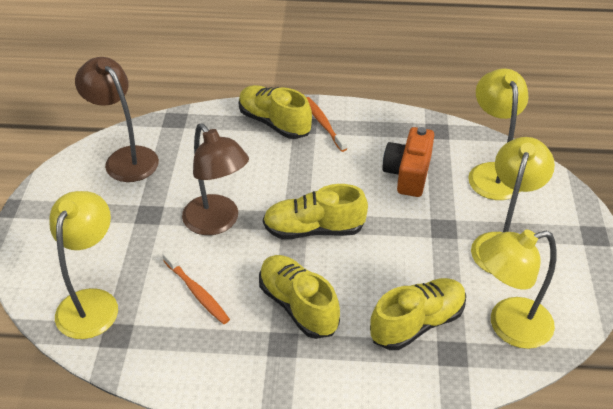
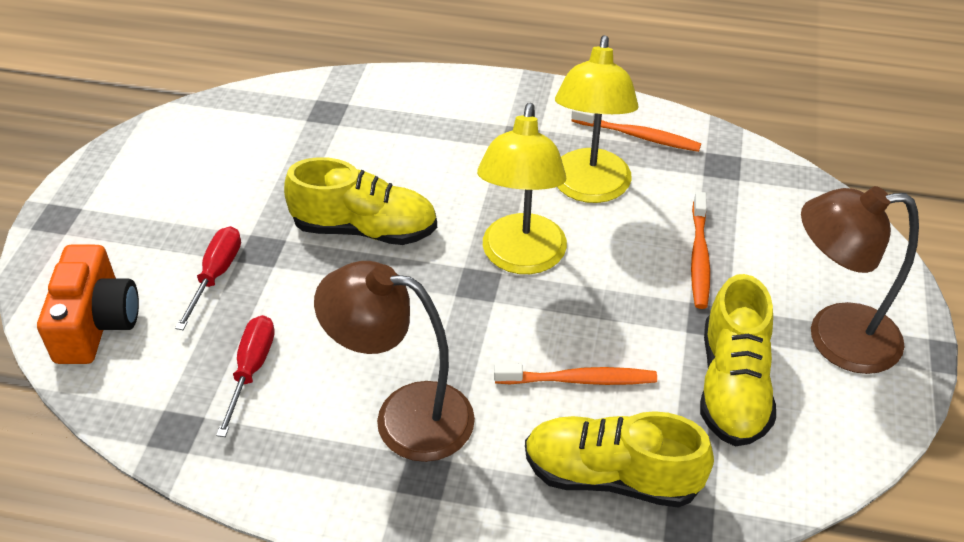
orange toothbrush: [163,251,230,324] [306,97,347,152] = 2 -> [494,364,657,385] [571,109,701,152] [691,192,710,309] = 3
red screwdriver: none = 0 -> [175,226,241,330] [216,315,275,437] = 2
yellow lamp: [49,191,118,339] [468,69,529,200] [471,137,555,274] [479,230,557,349] = 4 -> [477,103,567,274] [555,35,639,203] = 2
yellow shoe: [239,85,312,139] [259,255,340,339] [263,184,368,239] [370,278,466,350] = 4 -> [284,157,437,245] [525,411,714,508] [700,274,776,446] = 3

